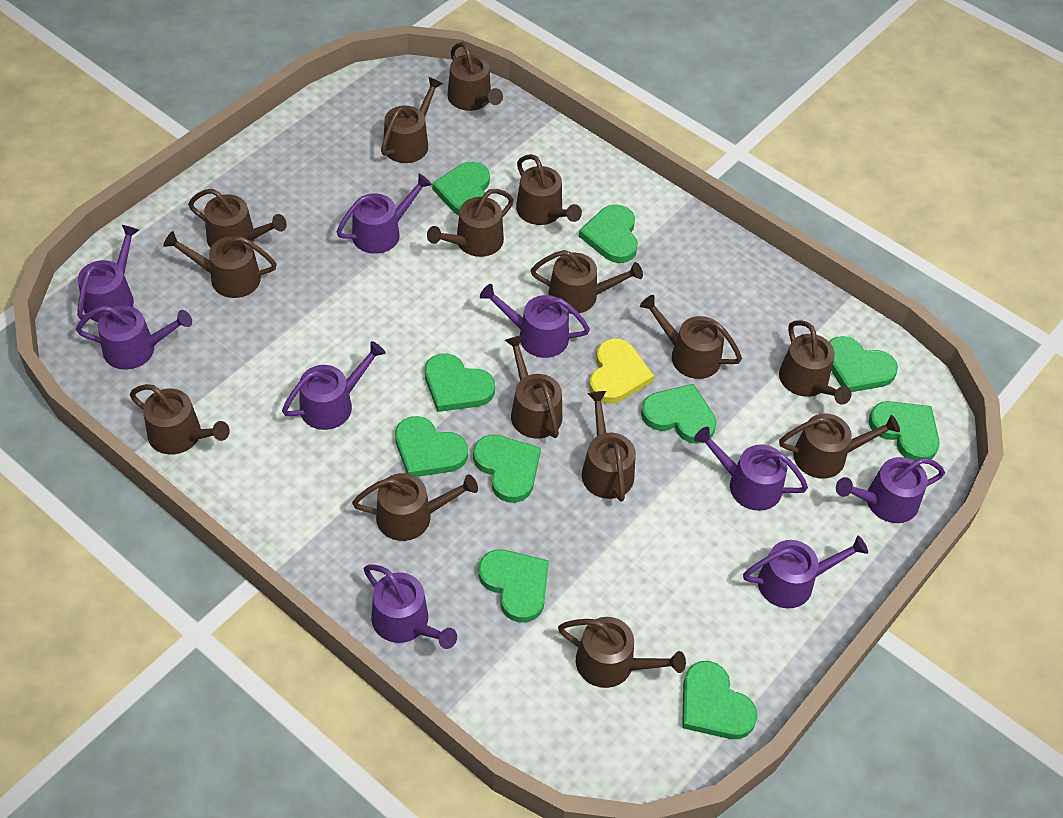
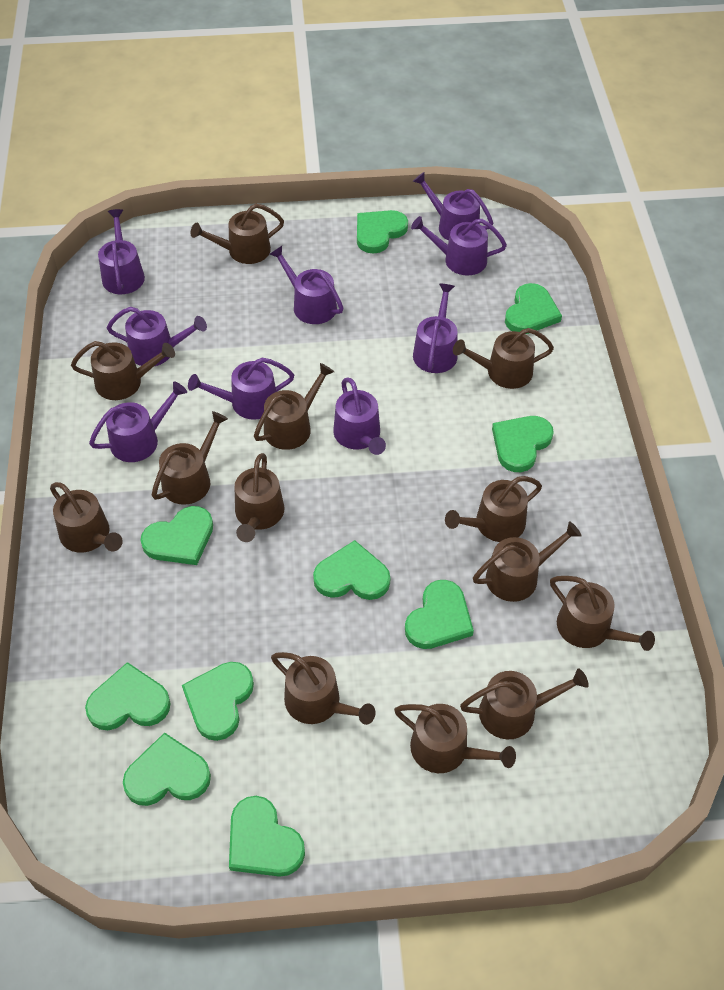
brown watering can: [130,384,230,454] [163,231,277,298] [188,189,287,248] [352,473,478,541] [381,77,443,163] [427,189,514,257] [447,42,503,111] [505,335,562,439] [516,154,582,225] [531,250,643,314] [558,617,686,688] [582,391,636,502] [640,295,742,379] [779,320,852,405] [779,413,900,479] = 15 -> [50,482,123,553] [71,341,175,400] [152,411,228,505] [191,204,284,264] [235,453,284,542] [254,363,334,450] [271,652,375,725] [394,704,516,773] [445,476,542,542] [453,328,554,389] [460,668,589,739] [473,521,582,602] [550,576,655,651] = 13
yellow heart: [589,338,654,404] = 1 -> none = 0

